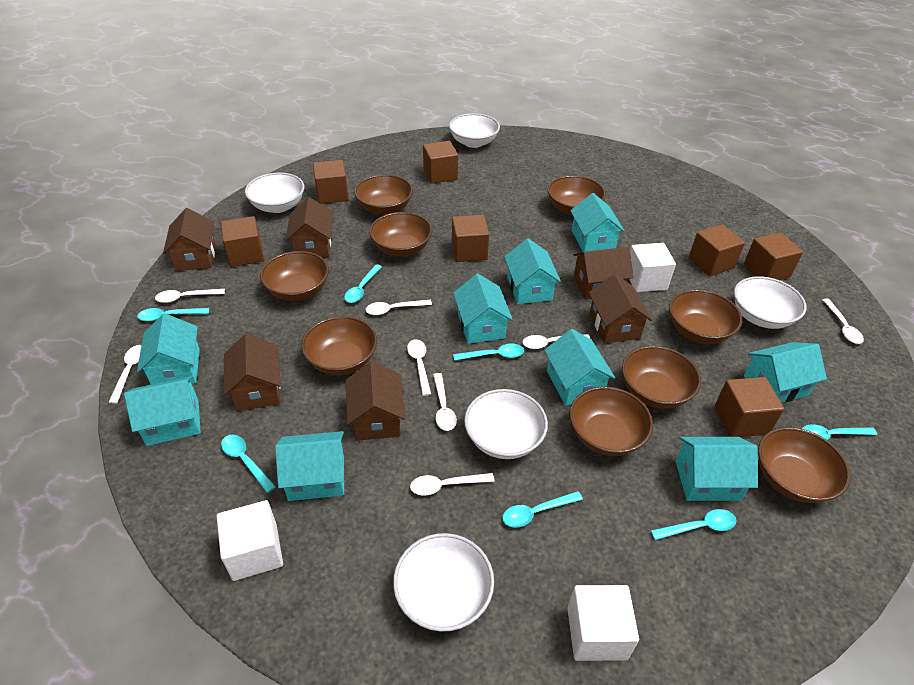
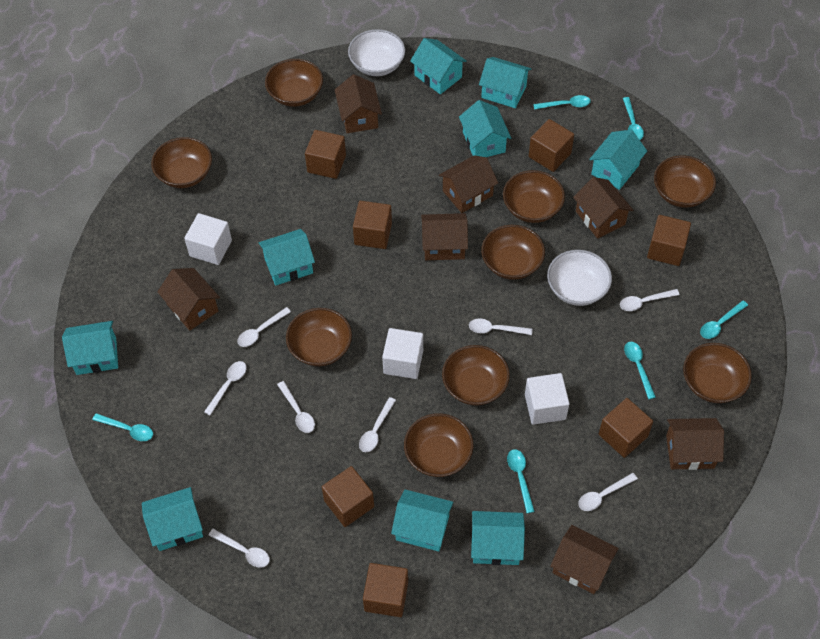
brown house: [163,208,216,271] [223,333,281,411] [286,197,333,257] [346,361,405,441] [573,247,634,300] [589,274,652,343] = 6 -> [157,268,220,331] [335,74,382,133] [421,213,468,260] [439,155,498,213] [550,525,619,594] [573,177,634,239] [666,418,724,470] = 7
turquoise spoon: [137,308,209,321] [221,435,276,493] [344,264,382,303] [453,344,524,361] [502,491,583,527] [651,509,737,540] [802,424,877,440] = 7 -> [93,413,153,441] [507,449,535,513] [533,95,591,110] [623,97,644,140] [624,342,656,399] [700,300,748,339] = 6
white bowl: [245,173,305,213] [393,533,494,632] [449,113,500,148] [464,389,548,459] [734,276,806,329] = 5 -> [348,29,405,76] [547,250,612,306] = 2

